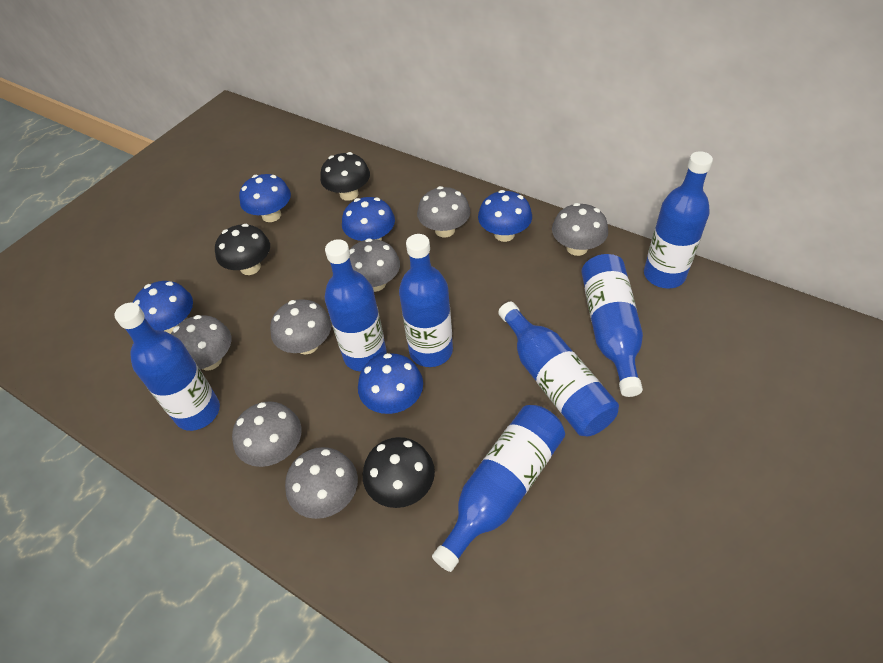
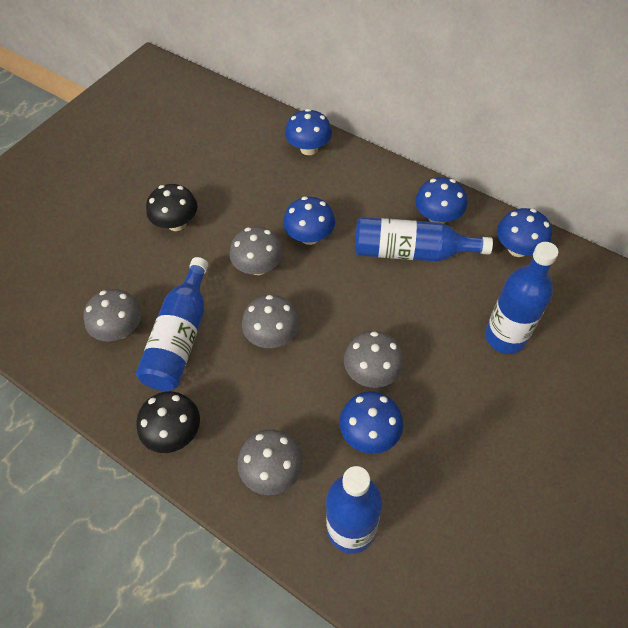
black mushroom: [215,224,270,275] [320,152,370,201] [363,437,435,508] = 3 -> [136,391,200,453] [146,184,197,231] = 2
blue bottle: [115,303,220,431] [325,239,387,371] [399,234,453,367] [432,405,565,572] [498,302,619,436] [581,254,643,397] [644,151,713,289] = 7 -> [136,257,208,391] [326,466,382,554] [355,217,493,261] [485,242,558,354] = 4
grey mushroom: [171,315,231,370] [232,401,302,467] [270,299,331,355] [285,447,358,519] [349,238,400,292] [417,186,470,237] [552,203,608,256] = 7 -> [84,289,142,342] [229,227,283,275] [238,429,303,495] [242,295,299,348] [344,331,404,388] = 5

